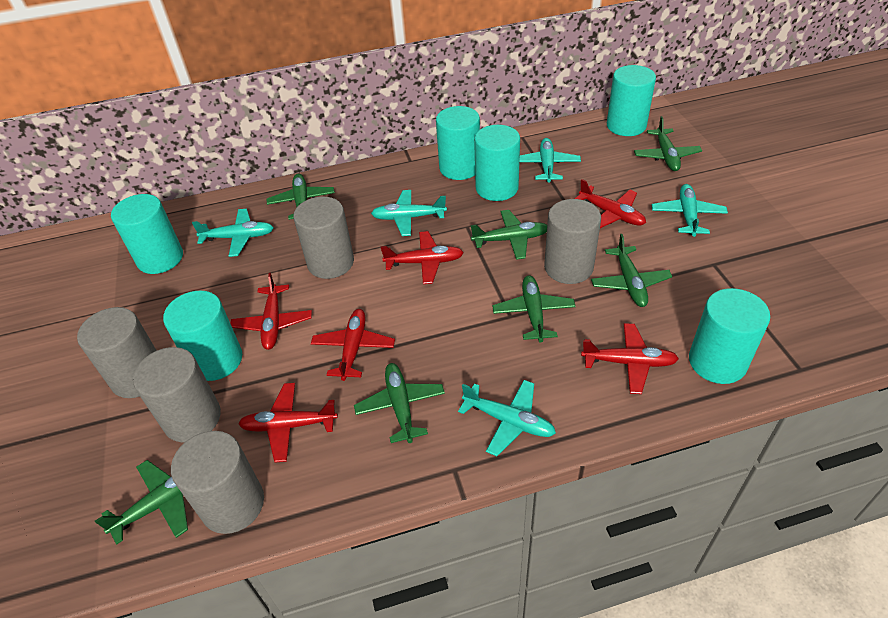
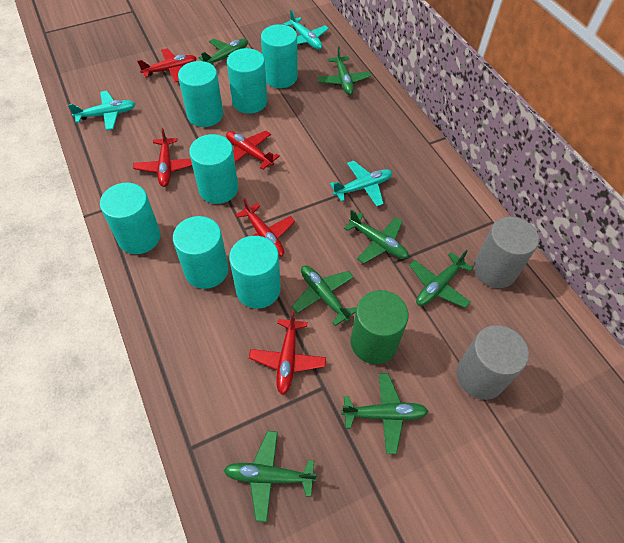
green cylinder: none = 0 -> [351,290,409,364] = 1
grey cylinder: [77,307,157,398] [133,347,221,442] [171,431,264,534] [293,197,354,279] [544,199,601,284] = 5 -> [456,325,529,400] [474,217,539,288] = 2
red plane: [230,273,312,350] [238,383,338,463] [311,309,395,381] [381,231,464,284] [575,179,646,228] [581,323,679,394] = 6 -> [133,128,192,187] [137,48,197,82] [226,131,280,170] [233,198,295,257] [249,311,326,395] = 5
turquoise cylinder: [111,194,183,274] [163,290,242,381] [436,106,480,180] [474,125,520,201] [607,65,656,136] [689,288,770,384] = 6 -> [100,183,161,254] [173,216,228,289] [178,61,223,127] [189,134,238,204] [227,48,267,114] [229,236,281,309] [261,24,297,88] = 7
turquoise plane: [192,209,274,257] [371,190,447,236] [458,380,556,456] [520,138,581,183] [652,184,728,237] = 5 -> [68,91,135,130] [284,10,329,50] [330,161,392,207] = 3

